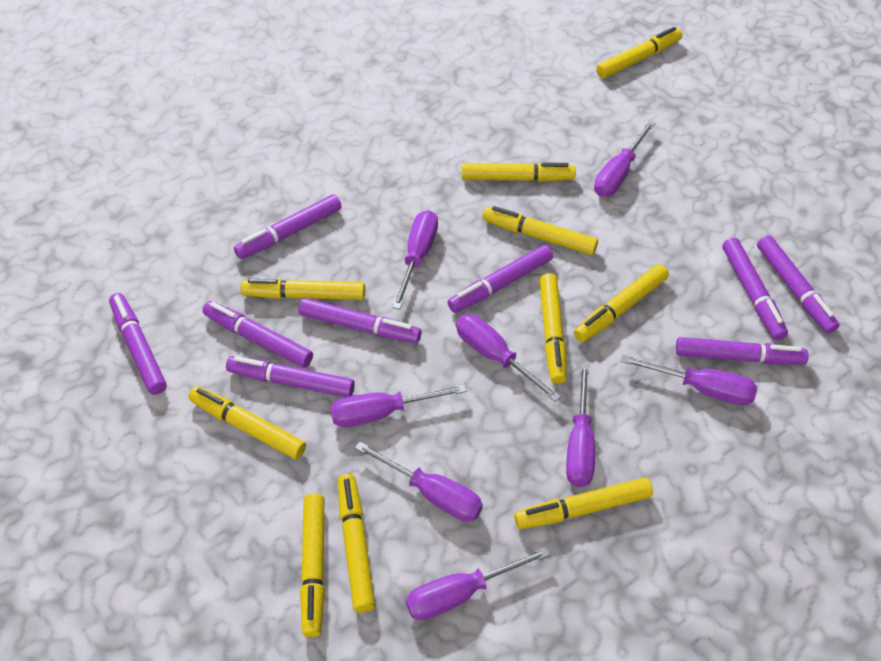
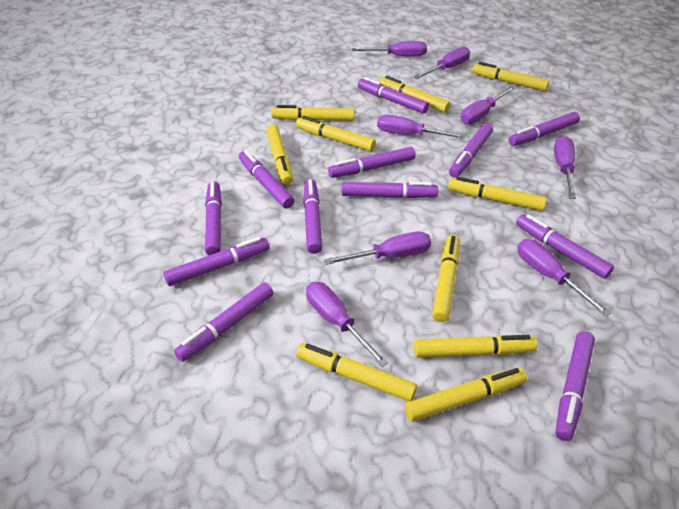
purple marker: [109,293,167,395] [202,301,313,368] [226,356,355,397] [234,194,342,259] [298,298,421,343] [448,245,553,313] [676,337,809,365] [723,238,788,340] [757,235,839,334] = 9 -> [163,237,269,286] [174,282,274,362] [205,181,222,255] [239,150,294,209] [303,179,322,254] [328,147,416,178] [342,182,438,198] [358,77,429,114] [449,123,493,178] [509,112,580,146] [516,214,614,279] [556,331,595,441] = 12

